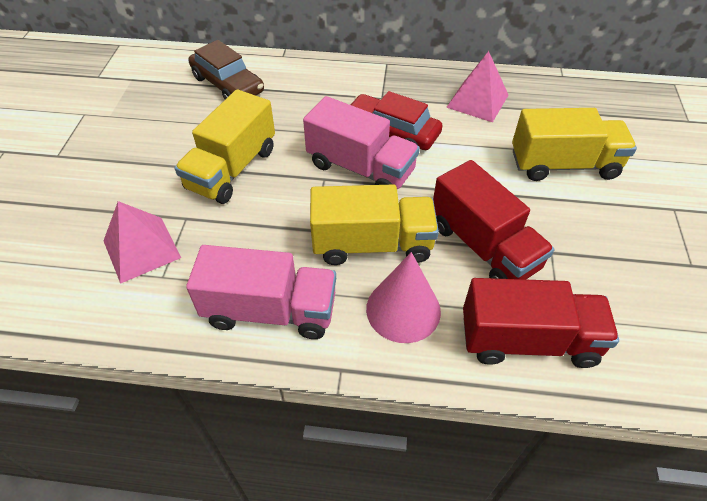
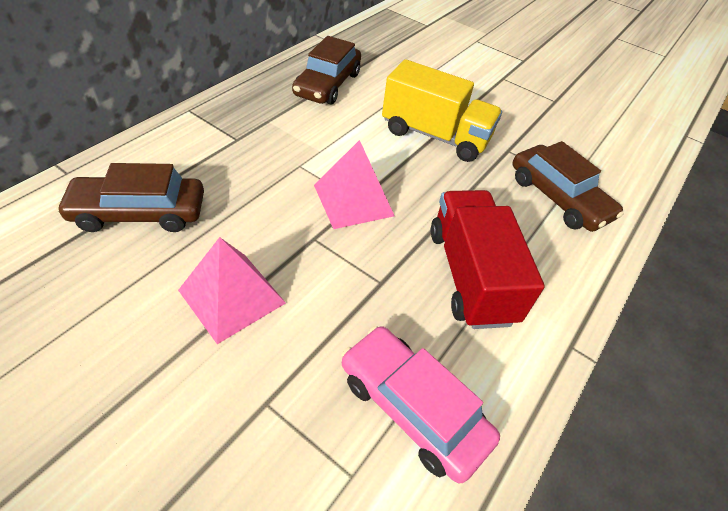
brown car: [188,40,264,99] = 1 -> [56,163,204,232] [292,36,361,105] [512,141,624,232] = 3
pink car: none = 0 -> [342,326,500,483] = 1
pink cone: [366,252,441,343] = 1 -> none = 0
pink truck: [186,245,336,339] [303,96,420,189] = 2 -> none = 0
red car: [351,91,442,150] = 1 -> none = 0
red truck: [433,160,554,280] [463,278,619,368] = 2 -> [431,190,545,329] = 1
yellow truck: [175,89,275,204] [310,184,439,265] [512,108,637,181] = 3 -> [382,59,502,162] = 1

